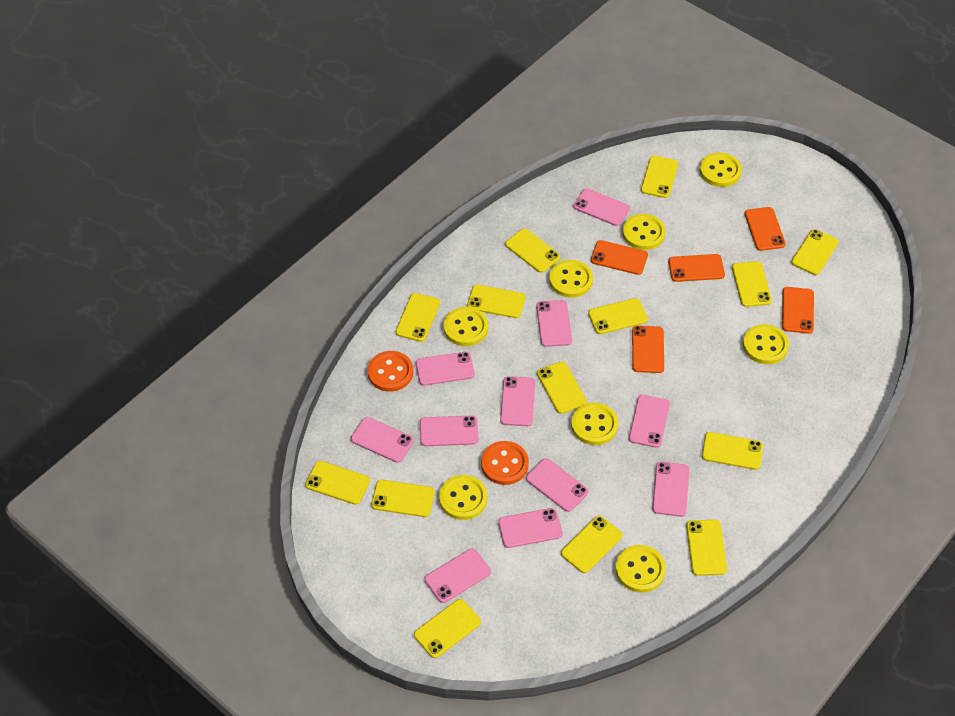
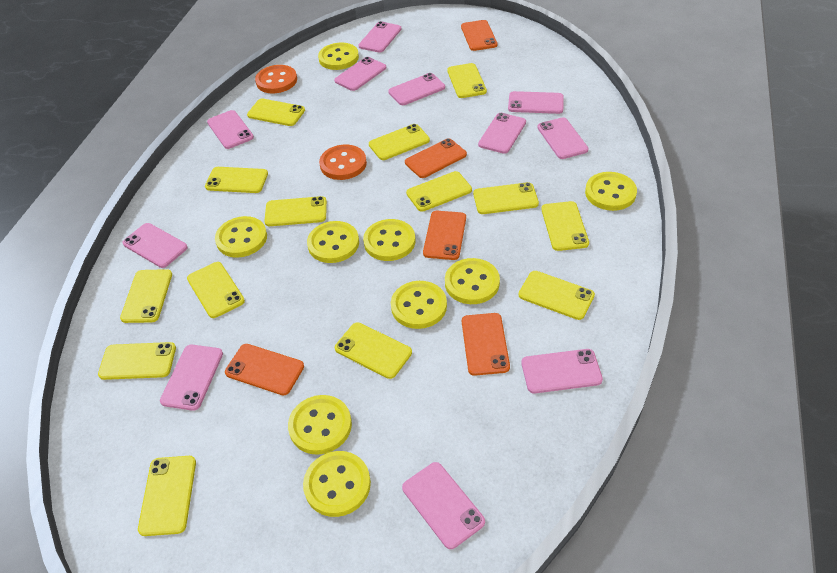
yellow button: [439,475,487,520] [444,307,488,346] [549,260,593,298] [571,402,618,445] [615,545,666,593] [622,214,666,250] [700,152,742,187] [743,324,789,364] = 8 -> [215,216,267,258] [288,395,352,455] [303,451,371,517] [307,221,359,263] [318,43,359,70] [363,219,416,261] [391,281,447,329] [445,258,500,304] [585,172,637,211] = 9

